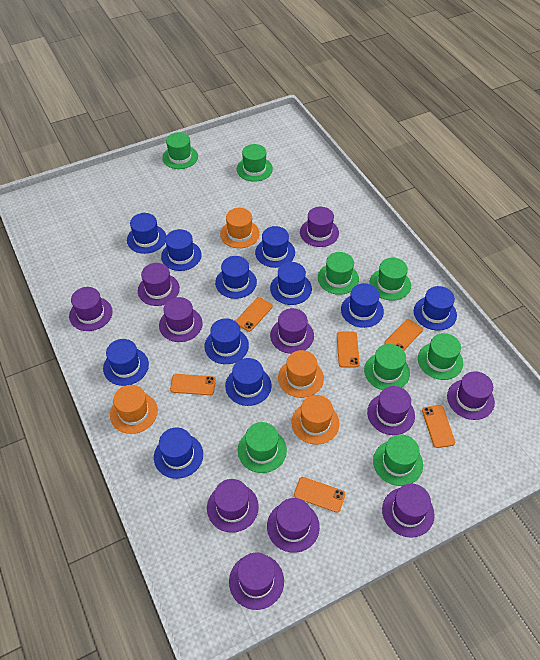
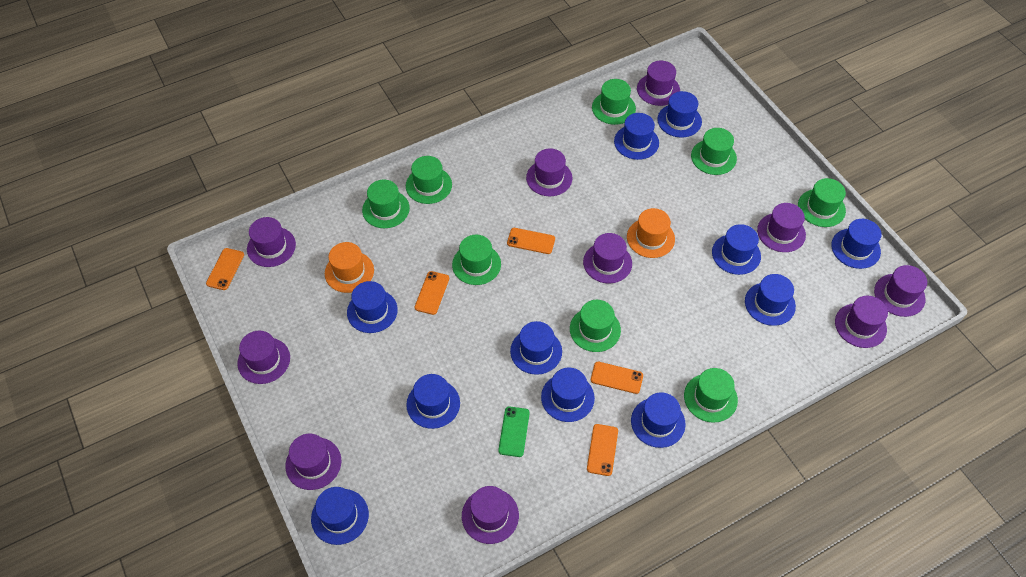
green phone: none = 0 -> [498,406,530,457] = 1
orange hat: [110,385,158,434] [220,208,260,248] [278,350,324,398] [292,395,340,445] = 4 -> [325,242,374,293] [627,208,675,258] = 2
orange phone: [170,374,216,395] [236,297,273,332] [294,477,345,513] [337,332,360,367] [384,319,423,351] [422,405,455,448] = 6 -> [206,248,244,290] [415,271,449,315] [507,228,555,254] [587,424,618,476] [591,362,643,394] = 5
purple hat: [69,287,113,331] [138,263,180,306] [159,297,203,342] [207,479,259,533] [229,553,284,610] [267,498,320,553] [270,308,314,354] [300,207,339,247] [367,386,415,435] [382,484,435,538] [447,371,495,420] = 11 -> [237,331,290,384] [247,217,296,267] [285,434,341,490] [462,486,519,544] [526,148,572,196] [583,233,632,283] [637,61,680,106] [757,203,806,252] [835,296,888,348] [874,265,927,317] = 10

